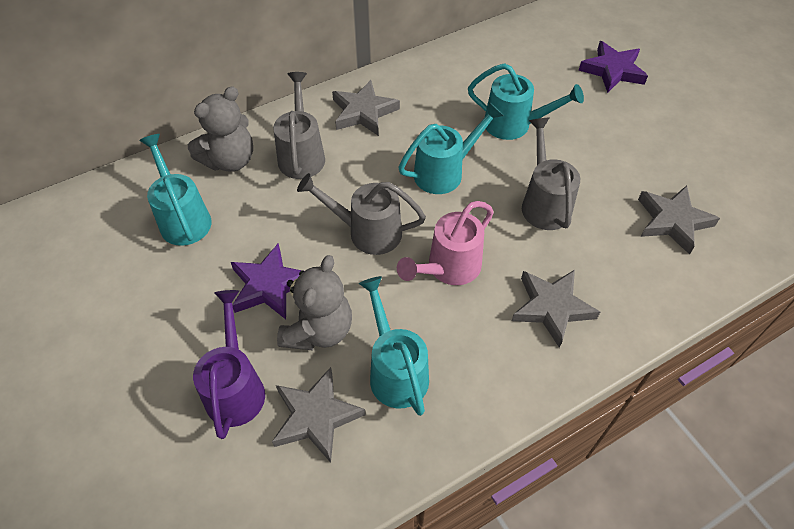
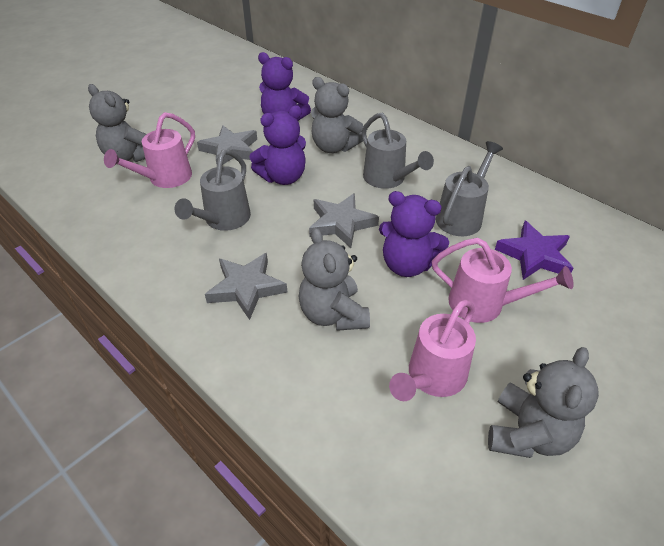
grey star: [272,367,366,463] [332,80,400,136] [512,270,600,348] [638,186,720,255] = 4 -> [197,125,257,164] [205,253,288,320] [309,193,379,248] = 3
grey teddy bear: [188,86,253,172] [277,255,352,350] = 2 -> [88,84,146,162] [299,227,370,331] [311,77,363,153] [488,347,599,458] = 4
pink watering can: [397,201,494,285] = 1 -> [104,112,195,188] [389,299,476,401] [432,238,574,323] = 3
purple star: [231,244,302,319] [579,41,648,93] = 2 -> [495,221,574,280] = 1
purple teddy bear: none = 0 -> [250,105,306,185] [258,52,311,121] [379,191,449,277] = 3
purple watering can: [193,290,265,439] = 1 -> none = 0
turquoise watering can: [139,134,212,246] [359,276,429,416] [399,102,504,194] [468,63,584,140] = 4 -> none = 0

